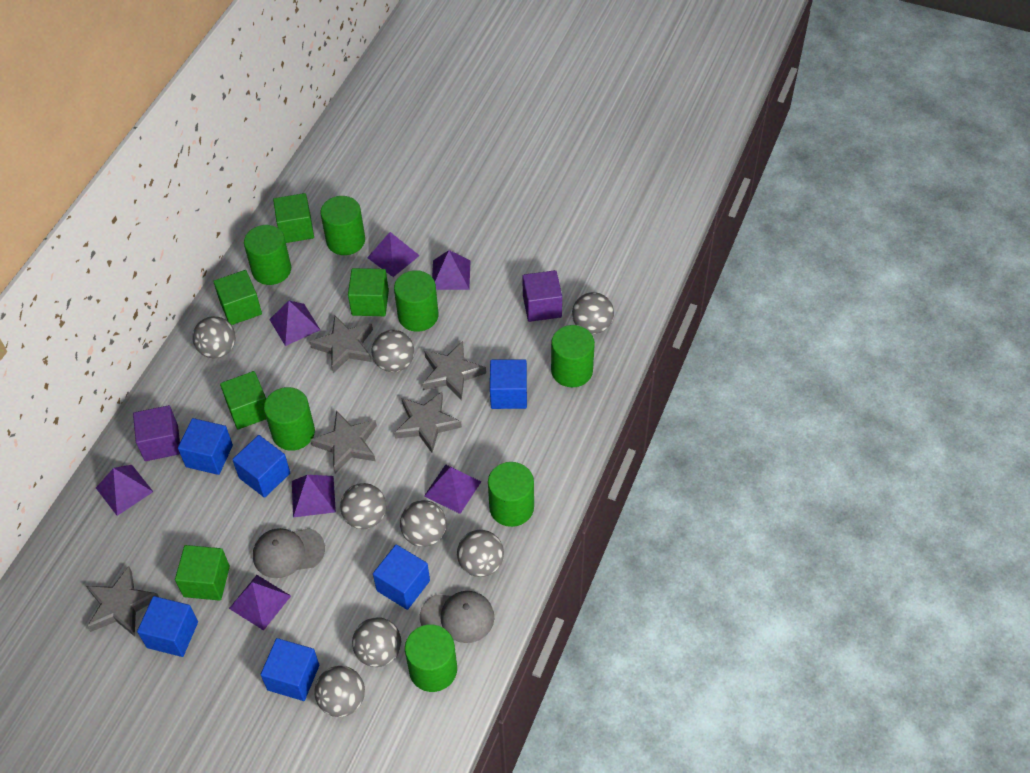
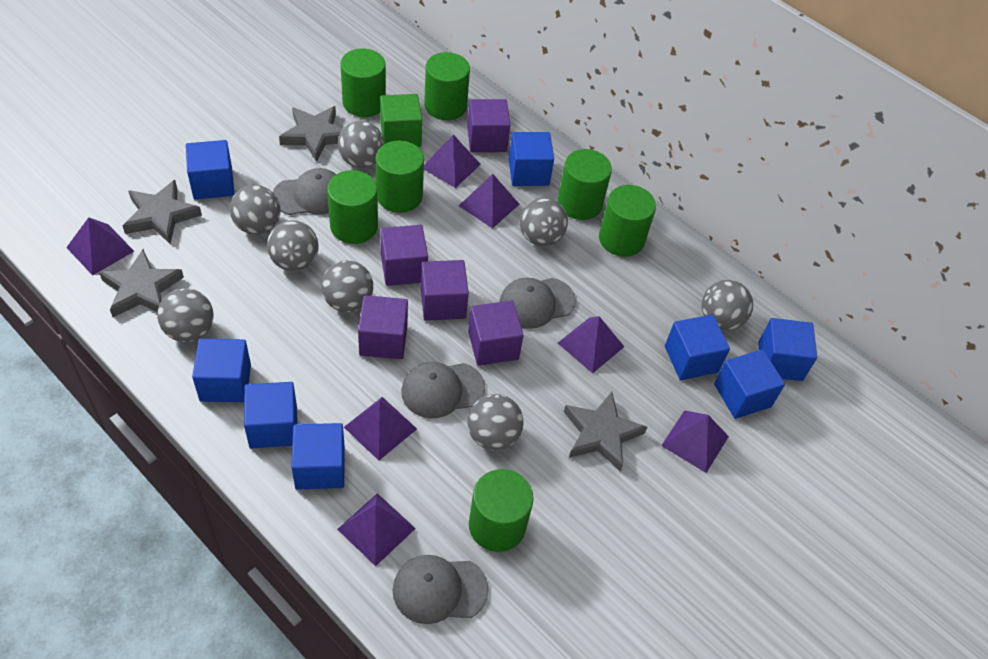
blue cube: [137,596,198,657] [178,418,233,475] [232,435,290,498] [260,638,319,701] [373,544,430,610] [490,359,527,409] = 6 -> [186,140,234,199] [192,339,251,402] [244,382,297,448] [291,423,345,490] [509,132,554,186] [665,315,730,380] [714,349,785,419] [758,318,817,381] = 8
green cube: [175,545,230,601] [213,270,262,325] [220,371,266,429] [273,193,314,243] [348,268,389,316] = 5 -> [380,94,422,147] = 1
grey cap: [253,528,325,578] [420,591,494,643] = 2 -> [273,168,336,215] [393,555,489,624] [401,362,485,418] [499,277,576,329] = 4
grey star: [86,566,159,637] [310,316,373,373] [310,411,377,474] [394,392,462,453] [422,341,486,401] = 5 -> [99,249,184,317] [123,180,202,244] [279,106,343,162] [564,392,647,471] = 4
purple cube: [133,405,180,461] [522,270,562,322] = 2 -> [358,295,408,359] [380,225,428,286] [421,260,469,321] [467,99,510,152] [468,300,524,366] = 5

